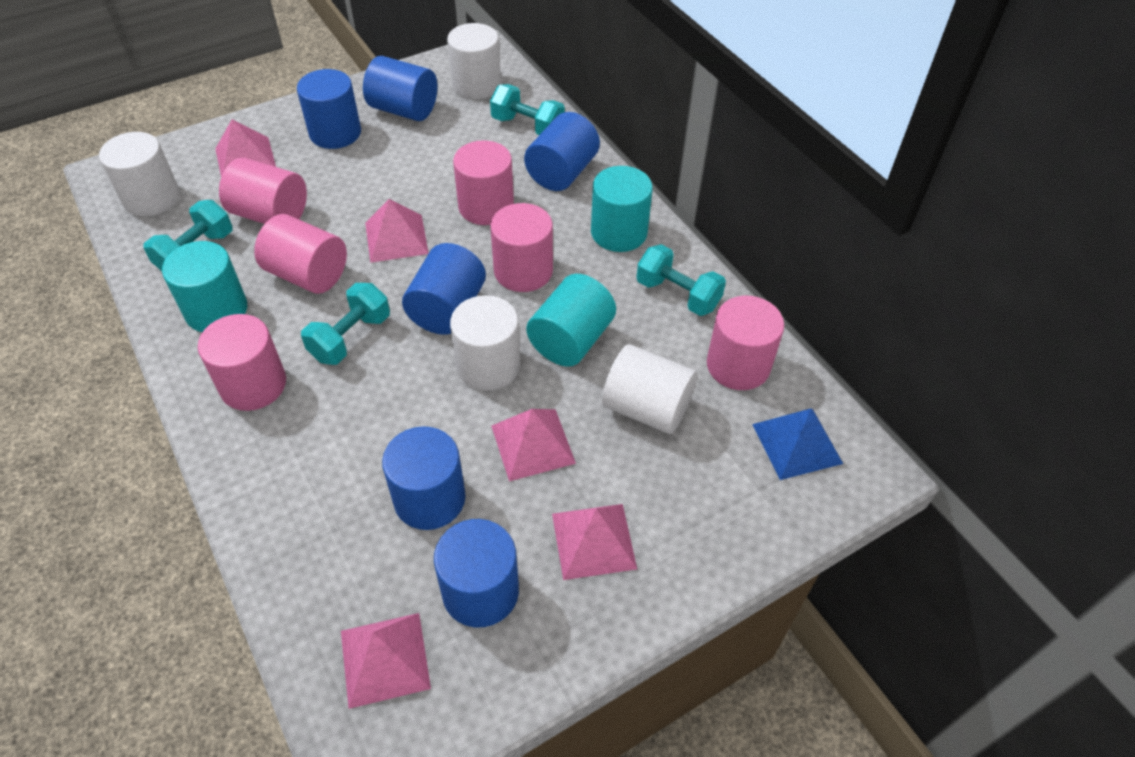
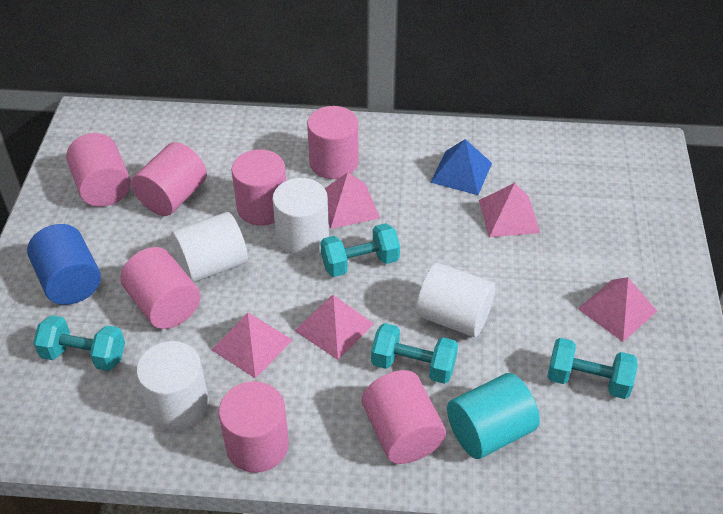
blue cylinder: [297,69,361,149] [363,56,437,121] [382,426,466,530] [402,243,486,335] [434,519,519,628] [524,112,600,191] = 6 -> [27,224,101,305] = 1
pink cylinder: [198,314,286,411] [219,158,307,224] [254,214,347,294] [453,140,514,225] [490,203,553,292] [707,296,784,390] = 6 -> [66,133,131,207] [120,247,201,329] [131,142,207,216] [219,381,289,473] [231,149,286,226] [307,106,358,179] [362,370,446,464] = 7
turquoise cylinder: [162,241,247,332] [526,274,616,367] [591,166,653,252] = 3 -> [447,373,540,459] = 1

